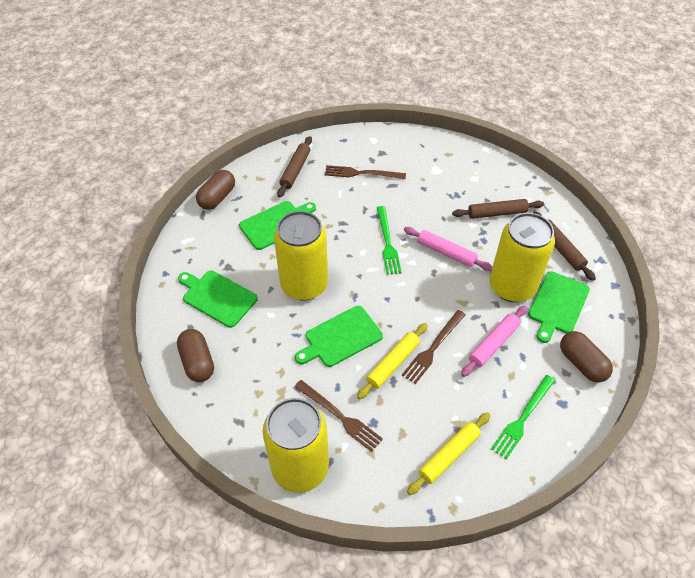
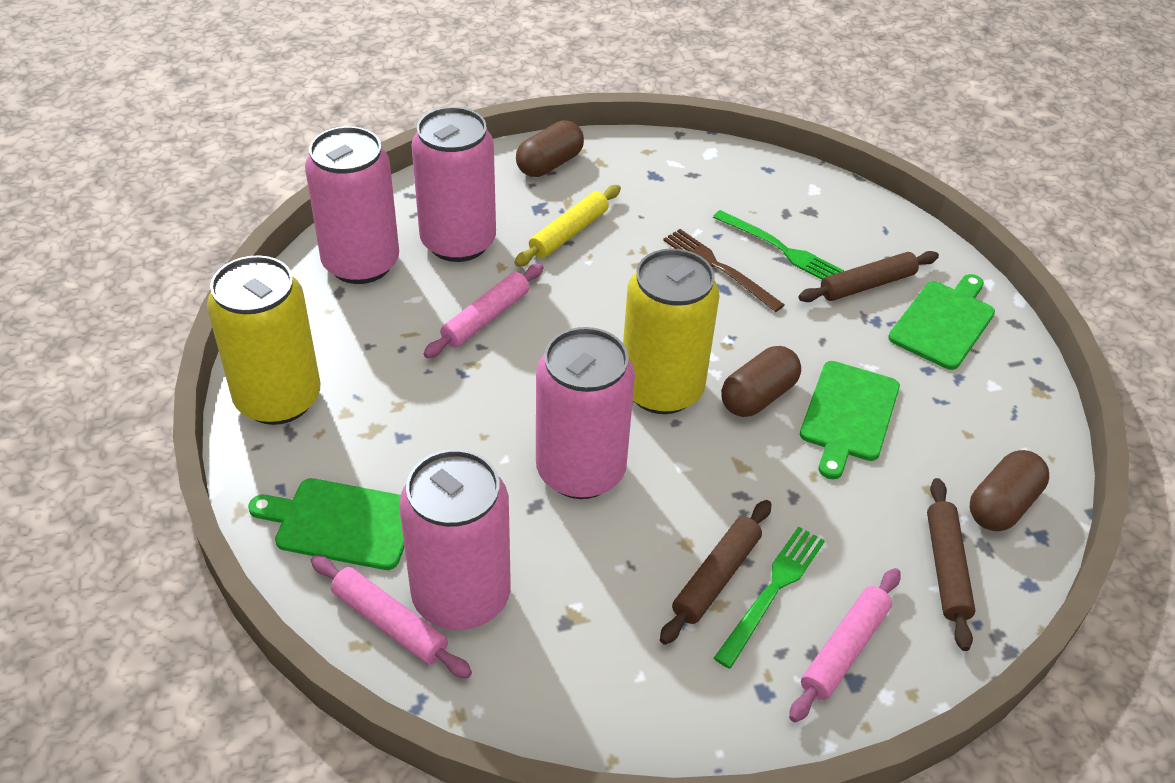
brown fork: [295,380,383,452] [325,165,406,179] [402,310,466,384] = 3 -> [663,229,785,312] = 1
green cutting board: [178,270,258,328] [239,201,316,250] [295,306,383,367] [528,271,590,343] = 4 -> [248,478,404,570] [800,361,900,479] [888,274,995,370] = 3
pink can: none = 0 -> [305,126,399,284] [399,449,511,630] [412,107,496,262] [536,327,635,499] = 4
pink rolling pin: [404,227,492,271] [461,306,527,377] = 2 -> [311,555,472,678] [423,263,544,358] [789,568,901,722] = 3
yellow can: [263,398,329,493] [274,211,328,300] [489,213,555,302] = 3 -> [207,255,321,425] [623,248,720,414] = 2
yellow rolling pin: [357,323,428,400] [407,412,490,495] = 2 -> [514,185,621,266] = 1

